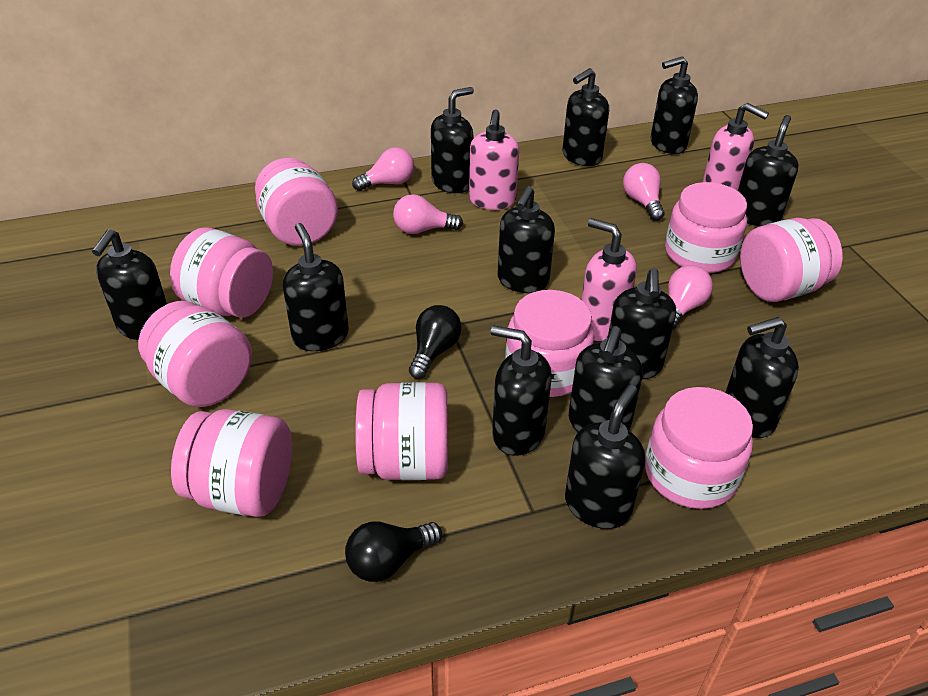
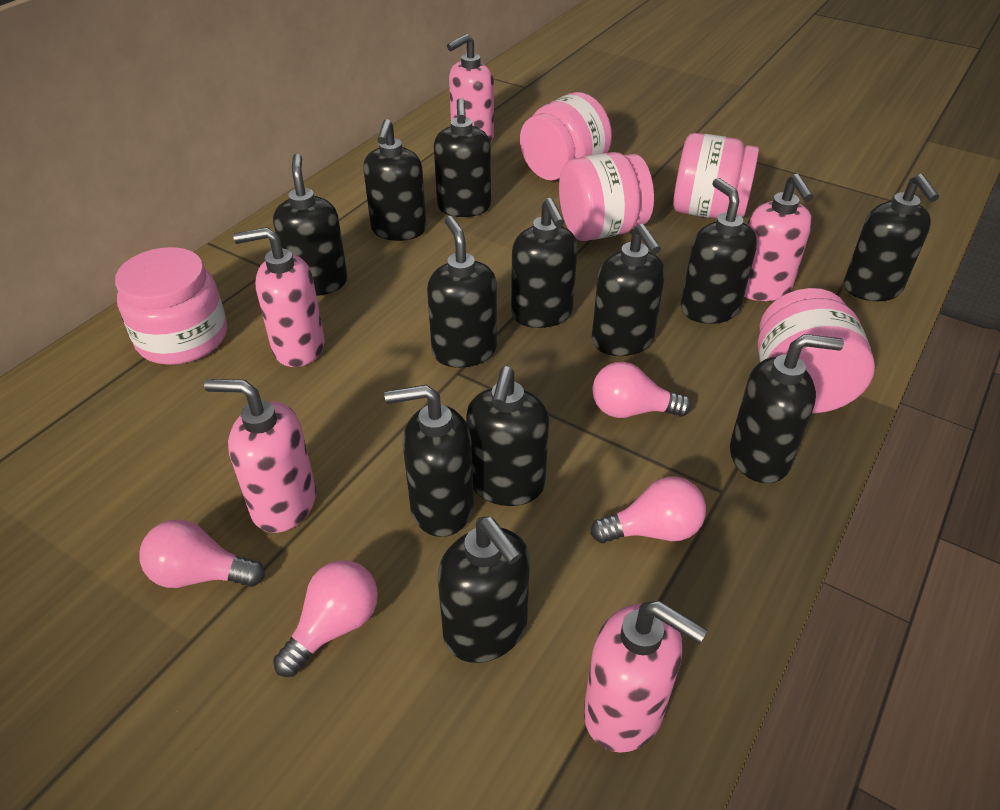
black light bulb: [345,521,442,582] [409,305,462,379] = 2 -> none = 0
pink jar: [138,301,252,407] [170,227,273,318] [171,409,292,517] [255,158,338,246] [355,382,448,480] [506,290,594,397] [645,387,753,509] [665,182,747,273] [740,218,843,302] = 9 -> [115,247,227,365] [520,92,612,180] [559,152,654,241] [673,133,759,218] [758,288,875,413] = 5
pink soap dispenser: [469,109,519,210] [581,218,637,341] [703,103,769,191] = 3 -> [204,379,316,533] [233,227,325,367] [447,34,494,143] [584,601,707,753] [744,174,814,301] = 5

